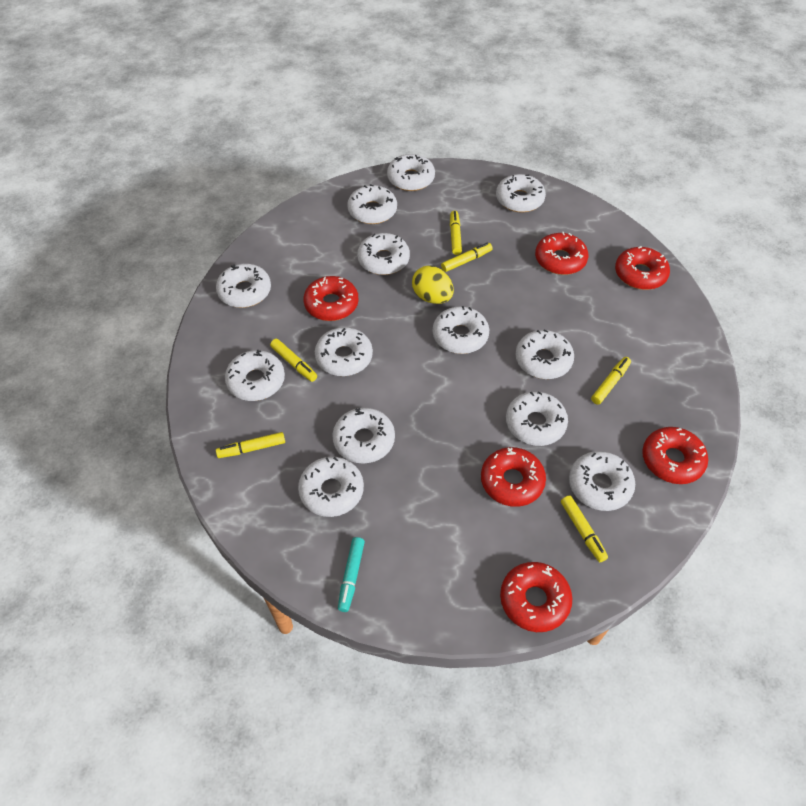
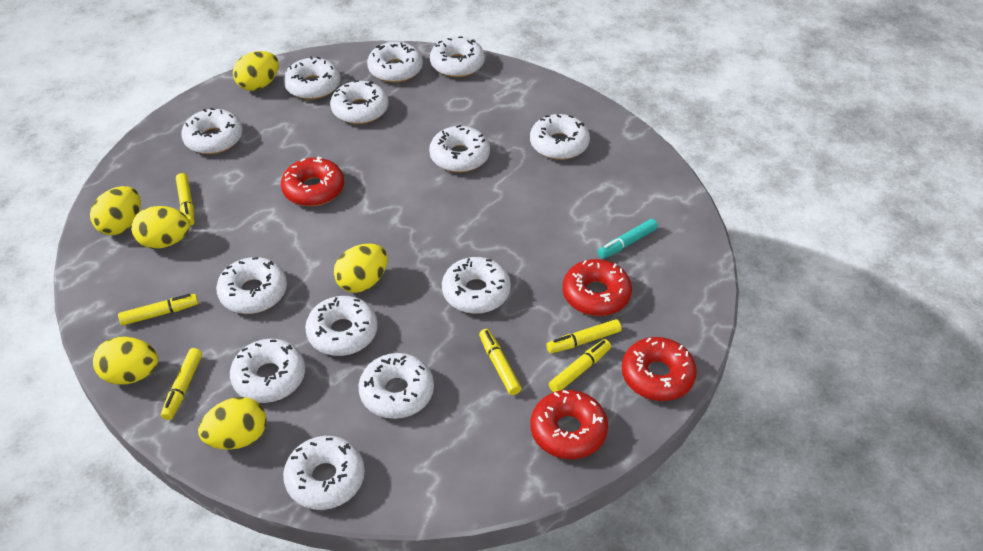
red donut: [303,276,359,321] [481,447,546,507] [500,562,572,632] [535,232,588,275] [615,246,670,290] [642,427,708,484] = 6 -> [281,156,344,206] [531,390,608,459] [563,259,632,316] [622,337,697,401] = 4
yellow egg: [412,266,454,304] = 1 -> [90,186,141,235] [93,337,158,385] [131,206,190,249] [198,397,267,450] [233,51,279,91] [334,243,388,293] = 6

